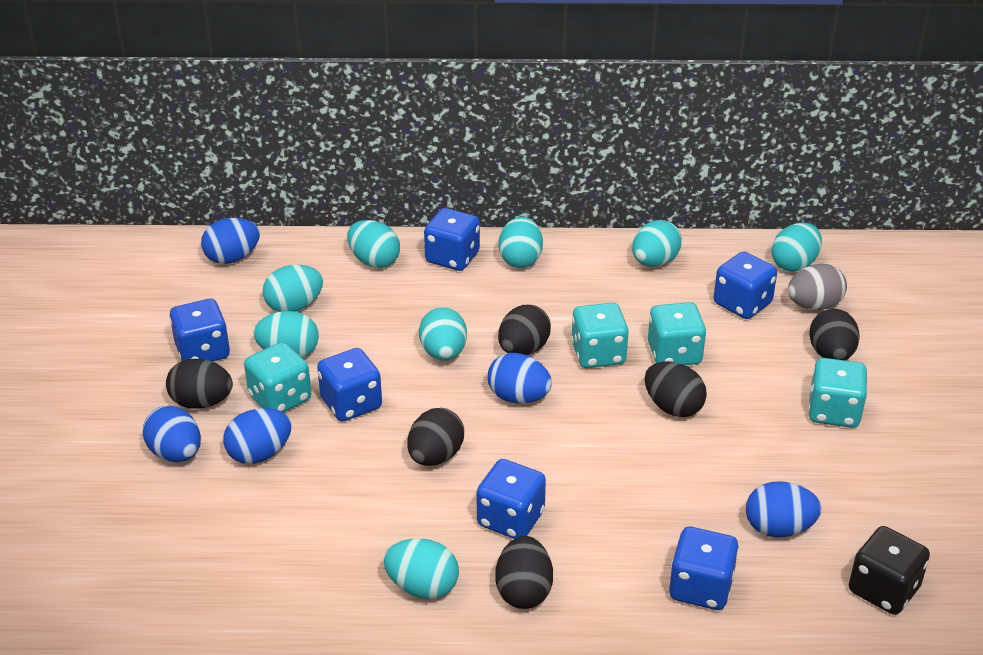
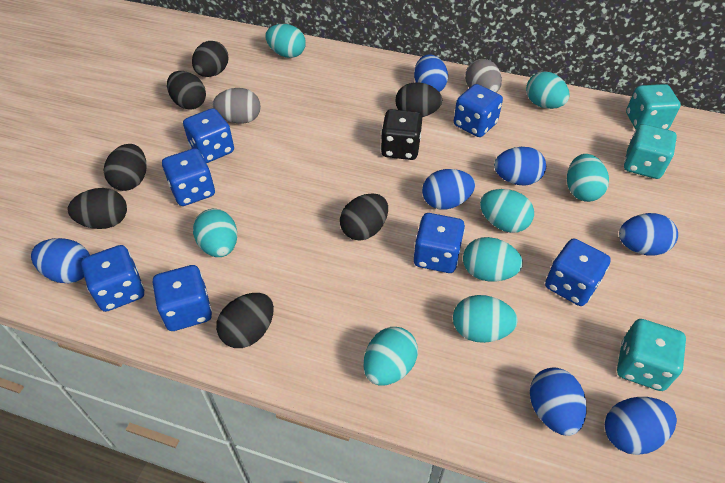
black egg: [166,359,233,409] [407,408,464,466] [495,536,553,609] [498,305,551,355] [645,362,707,417] [809,308,860,361] = 6 -> [68,188,127,229] [104,144,147,191] [167,71,206,110] [192,41,228,77] [216,293,274,348] [340,193,388,241] [395,82,442,117] = 7
blue dice: [170,299,230,362] [317,348,382,422] [424,208,480,271] [477,459,546,539] [669,527,739,610] [714,251,777,319] = 6 -> [81,245,144,312] [153,265,212,331] [162,148,215,206] [183,108,234,163] [413,213,465,273] [454,84,503,137] [545,239,611,306] = 7
blue egg: [143,406,201,462] [201,218,260,264] [223,408,292,464] [488,353,552,404] [746,481,821,537] = 5 -> [31,238,90,283] [414,54,448,92] [422,169,475,210] [494,147,546,186] [530,367,587,436] [605,397,677,455] [619,213,678,256] = 7
grey egg: [788,263,847,310] = 1 -> [213,88,261,124] [465,59,502,93] = 2
turquoise dice: [244,342,311,412] [571,302,629,368] [648,302,706,365] [808,358,867,428] = 4 -> [617,319,686,391] [624,124,677,179] [626,84,681,130] = 3

